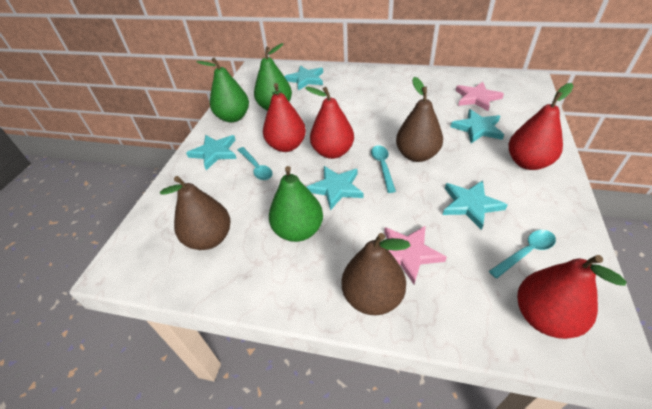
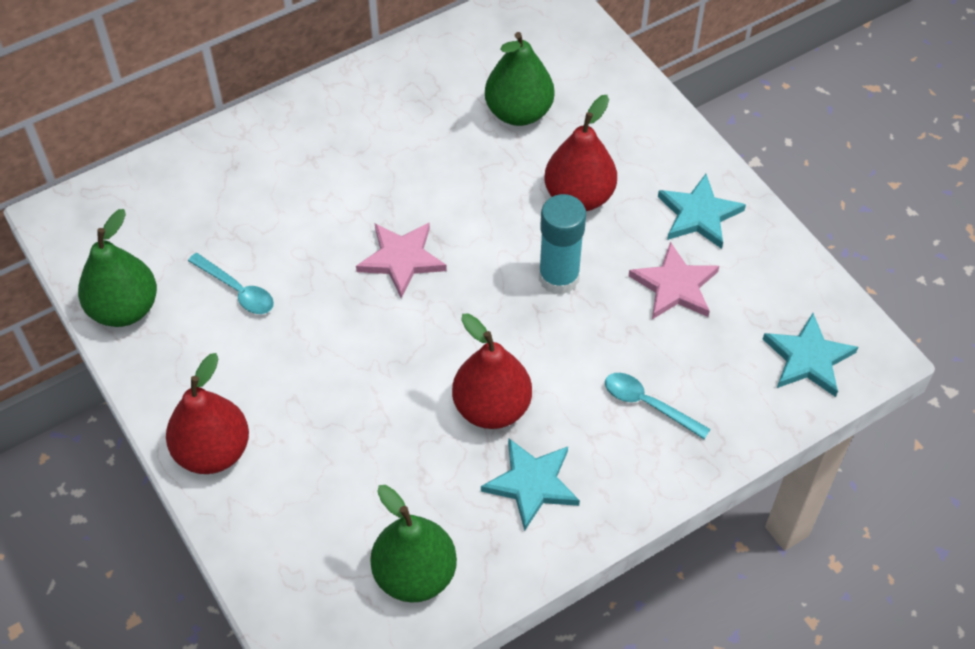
brown pear: [160,176,231,250] [342,233,411,315] [396,77,443,162] = 3 -> none = 0
red pear: [263,83,306,152] [305,87,354,159] [508,83,573,170] [517,255,627,339] = 4 -> [166,353,249,474] [452,313,532,429] [545,95,617,211] = 3
turquoise glue stick: none = 0 -> [539,194,586,295] = 1
turquoise spoon: [238,147,273,180] [371,146,396,193] [489,230,556,279] = 3 -> [188,253,274,314] [605,373,710,439] = 2
turquoise star: [186,135,237,170] [284,66,323,91] [307,166,364,211] [443,180,507,230] [451,109,504,143] = 5 -> [481,438,580,531] [658,174,746,249] [763,313,858,397] = 3

